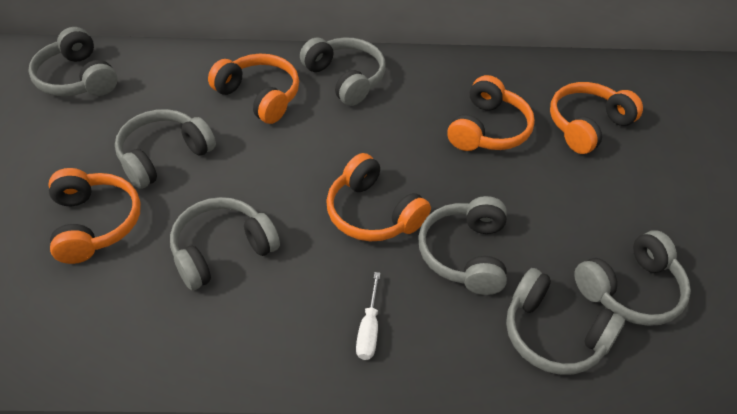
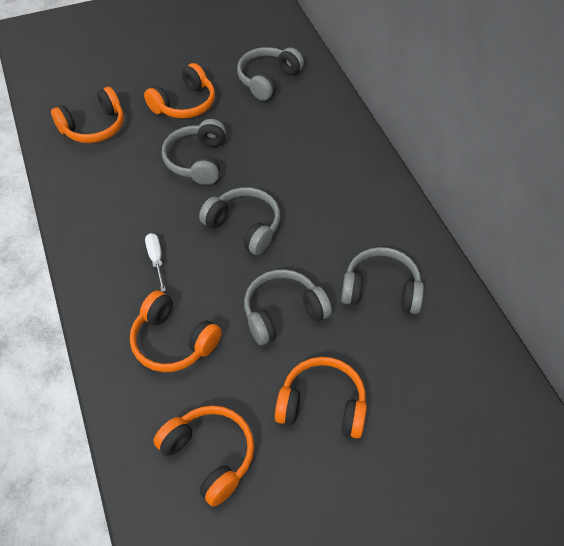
grey headphones: [28,27,118,96] [115,109,216,189] [170,197,280,290] [300,37,386,106] [418,196,507,295] [506,268,625,375] [574,230,691,326] = 7 -> [162,119,226,185] [199,187,280,255] [237,47,304,101] [244,269,332,345] [341,247,424,314] = 5

